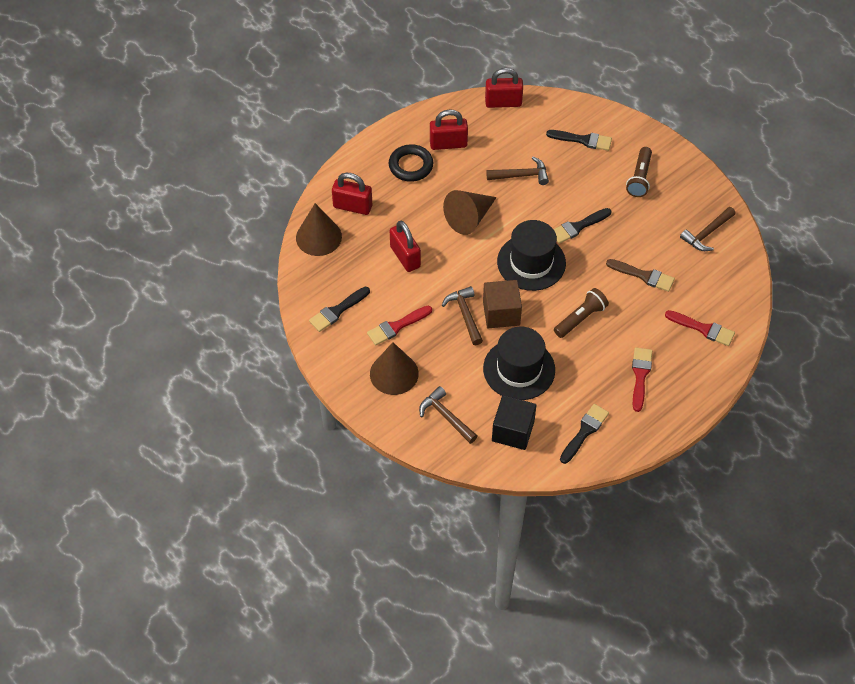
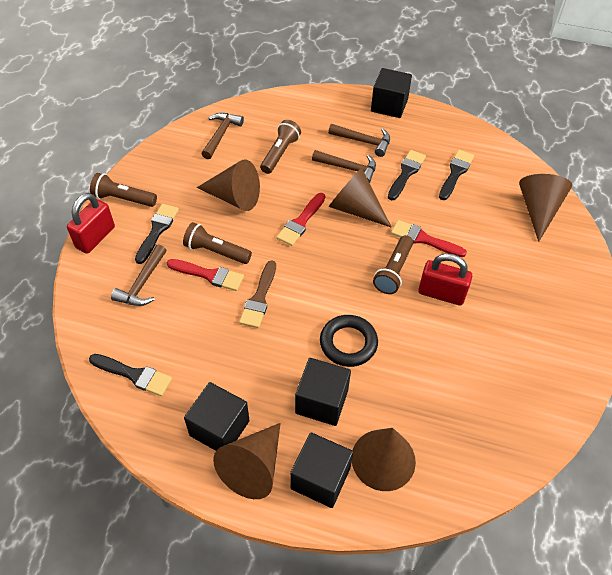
black cube: [492,395,537,450] = 1 -> [184,382,250,451] [290,432,353,508] [295,358,351,426] [371,68,412,118] = 4
black hat: [483,327,555,400] [497,220,566,291] = 2 -> none = 0
brown cone: [296,203,342,256] [370,342,419,395] [443,190,497,235] = 3 -> [197,159,260,211] [213,423,281,499] [329,168,392,228] [352,428,416,491] [519,174,572,242] = 5
brown cube: [483,280,522,328] = 1 -> none = 0
brown flashlight: [554,288,609,338] [626,147,652,197] = 2 -> [90,173,157,207] [183,222,252,264] [260,120,301,174] [373,235,413,294] = 4
red padlock: [332,173,372,215] [390,221,421,272] [430,110,468,150] [485,68,523,108] = 4 -> [67,193,115,254] [418,253,473,305] = 2

